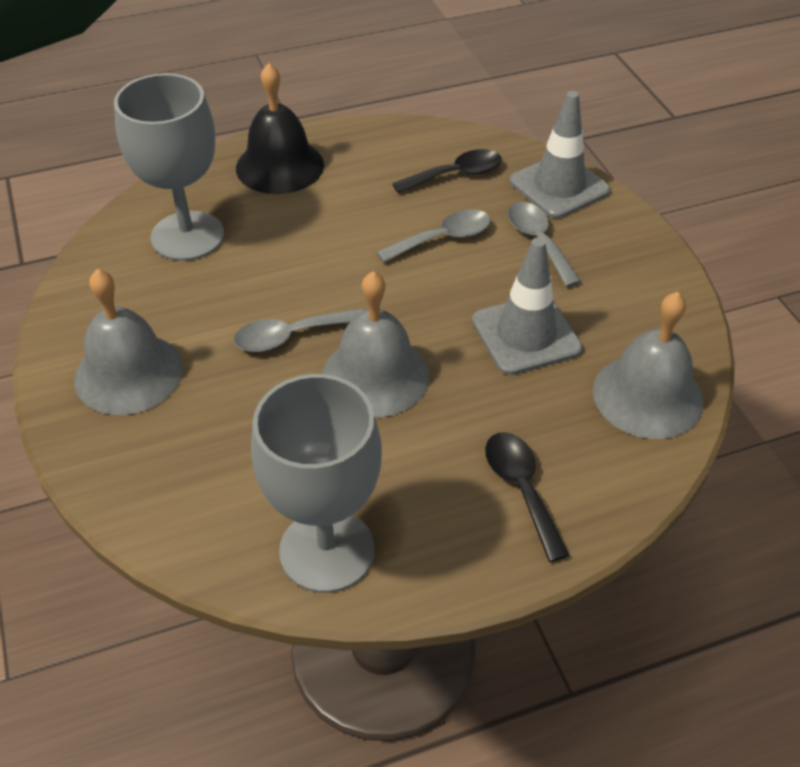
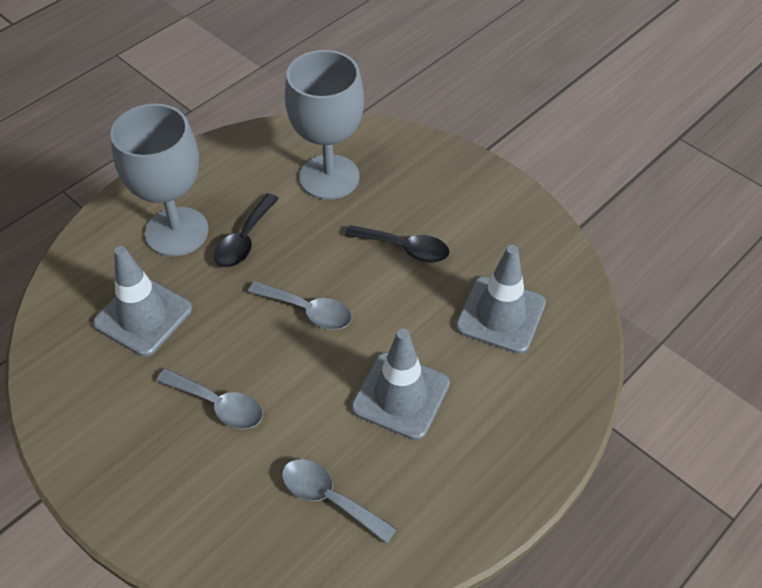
black bell: [236,63,324,194] = 1 -> none = 0
grey bell: [74,269,183,415] [323,271,430,417] [593,292,704,439] = 3 -> none = 0
grey traffic cone: [472,237,582,375] [510,91,610,218] = 2 -> [93,246,192,356] [351,329,450,440] [456,245,546,354] = 3

